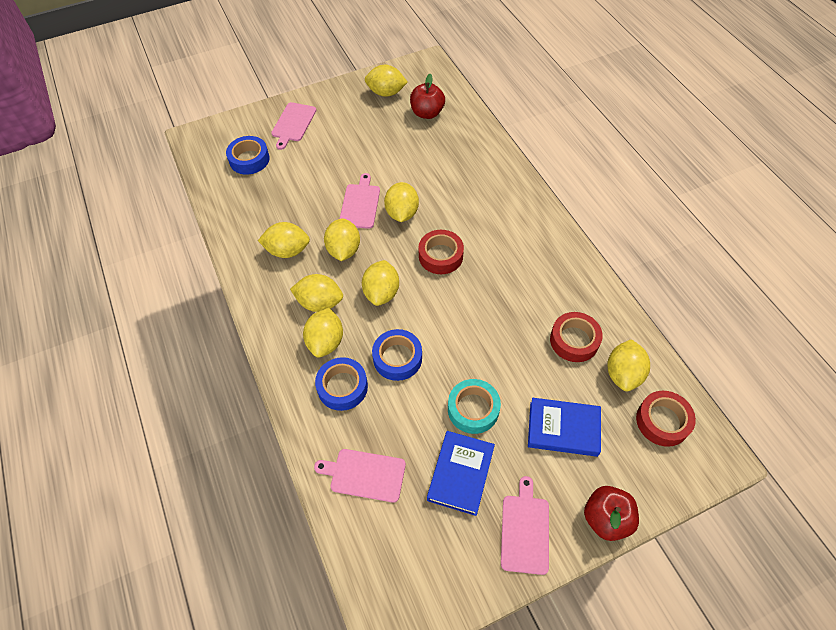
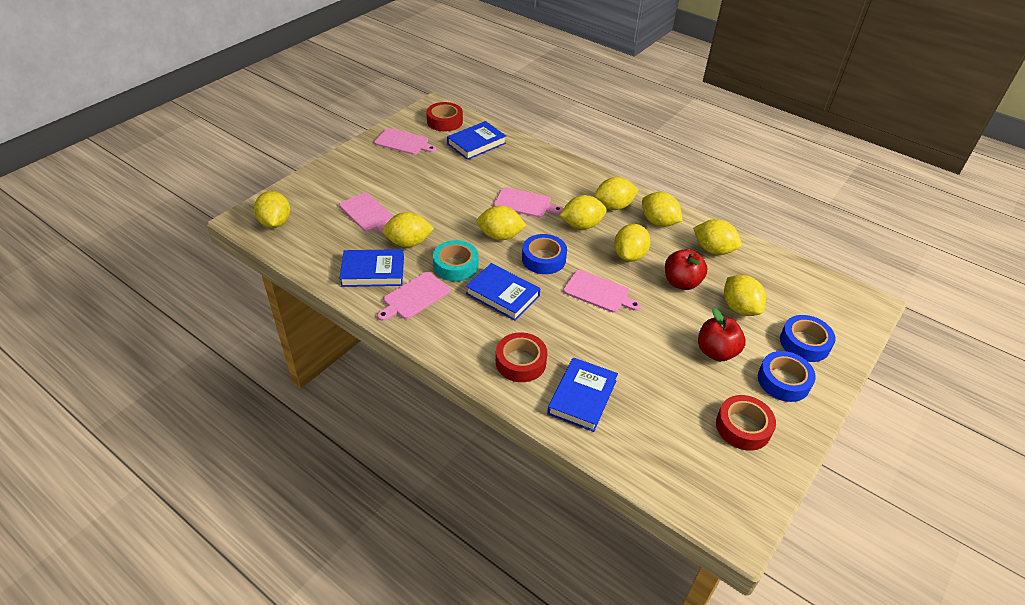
blue book: [427,431,495,516] [528,398,601,457] = 2 -> [339,249,404,287] [447,121,506,160] [466,263,541,321] [547,357,618,432] = 4
pink cutting board: [271,102,317,150] [314,449,406,503] [340,173,380,229] [501,476,549,575] = 4 -> [339,193,393,235] [374,128,437,155] [377,272,451,321] [494,187,563,218] [563,270,641,313] = 5
yellow lemon: [258,222,310,258] [290,274,343,312] [303,308,343,358] [324,219,360,261] [362,260,399,306] [365,65,408,97] [384,182,419,222] [607,339,650,391] = 8 -> [254,191,290,228] [383,212,434,247] [477,206,527,240] [559,195,607,229] [594,177,638,210] [614,224,650,261] [642,192,683,227] [693,219,742,255] [724,275,766,316] = 9

